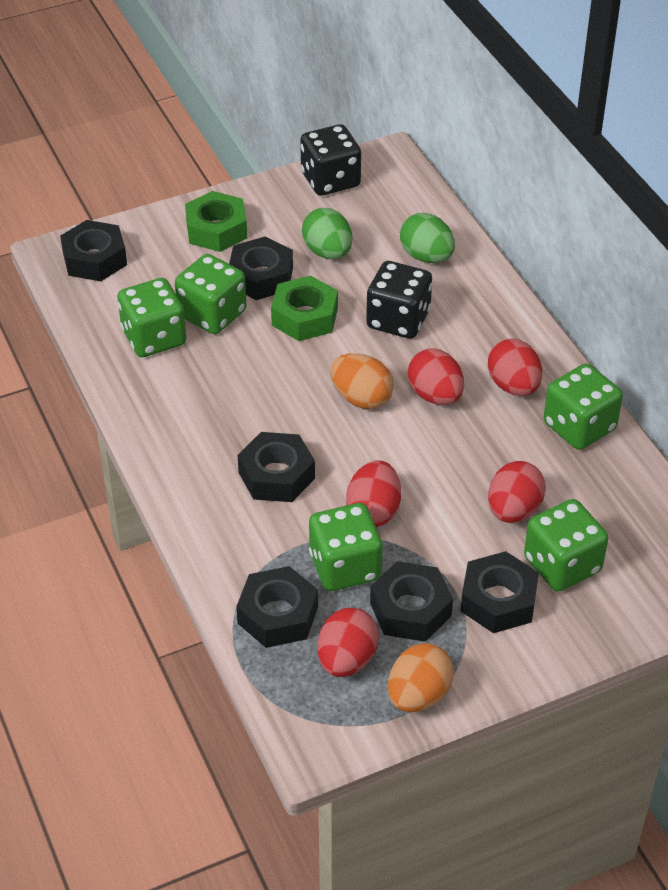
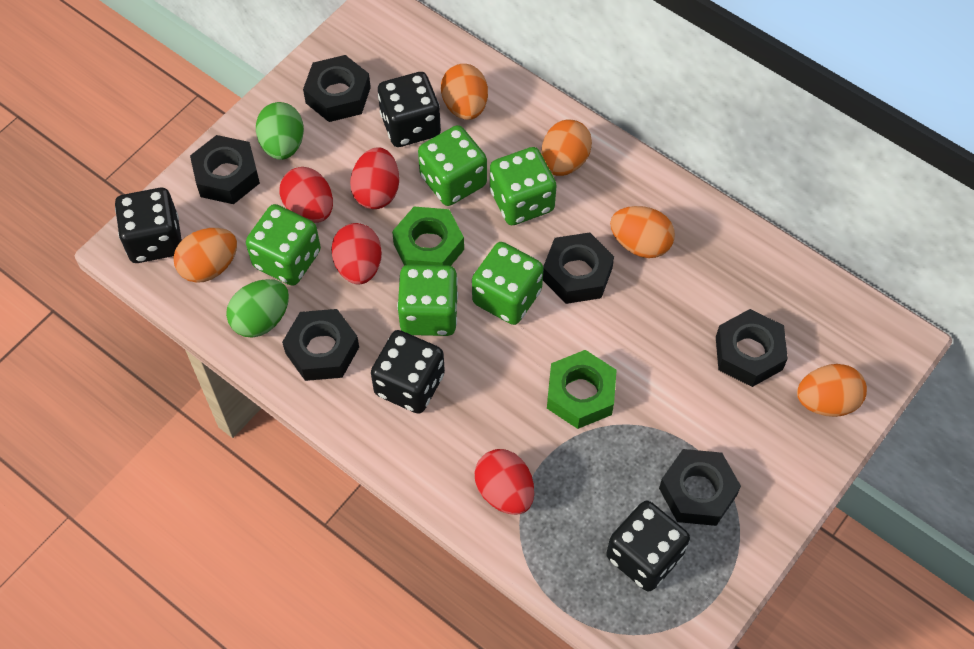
black dice: [300,124,361,196] [366,261,432,339] = 2 -> [115,188,182,263] [371,330,445,414] [378,72,441,147] [606,500,690,591] = 4
orange egg: [330,353,394,409] [388,643,454,712] = 2 -> [173,228,237,283] [441,64,488,120] [541,119,592,176] [610,206,675,258] [797,364,867,417] = 5
red egg: [317,608,379,677] [346,460,401,527] [408,348,464,405] [488,339,542,396] [488,461,546,523] = 5 -> [279,167,333,223] [331,223,382,284] [350,147,399,209] [474,449,534,515] = 4

